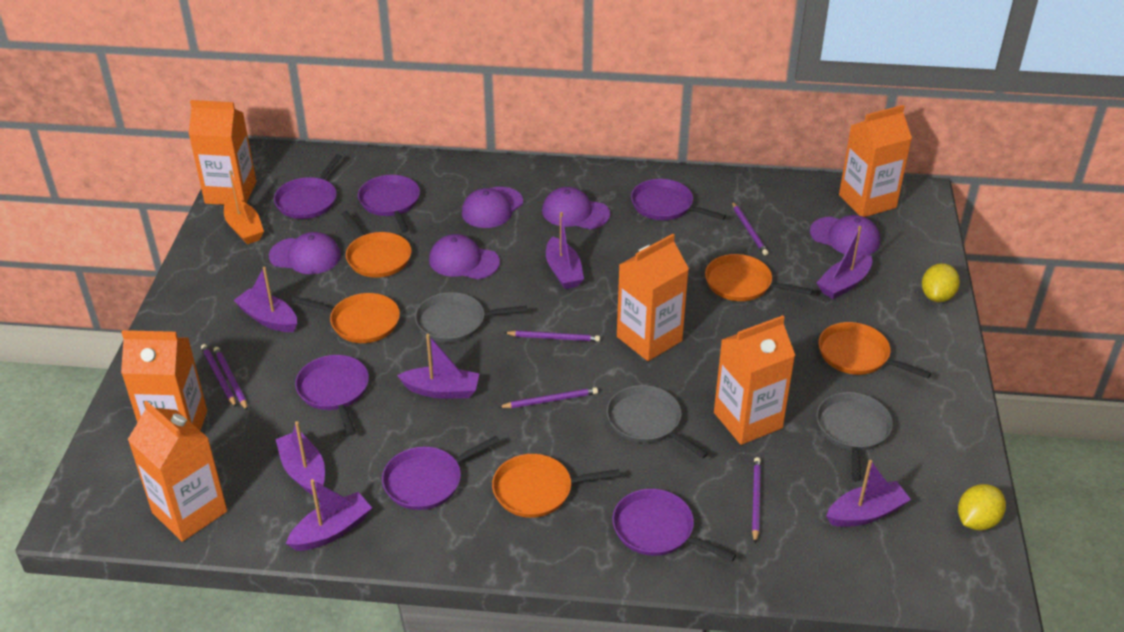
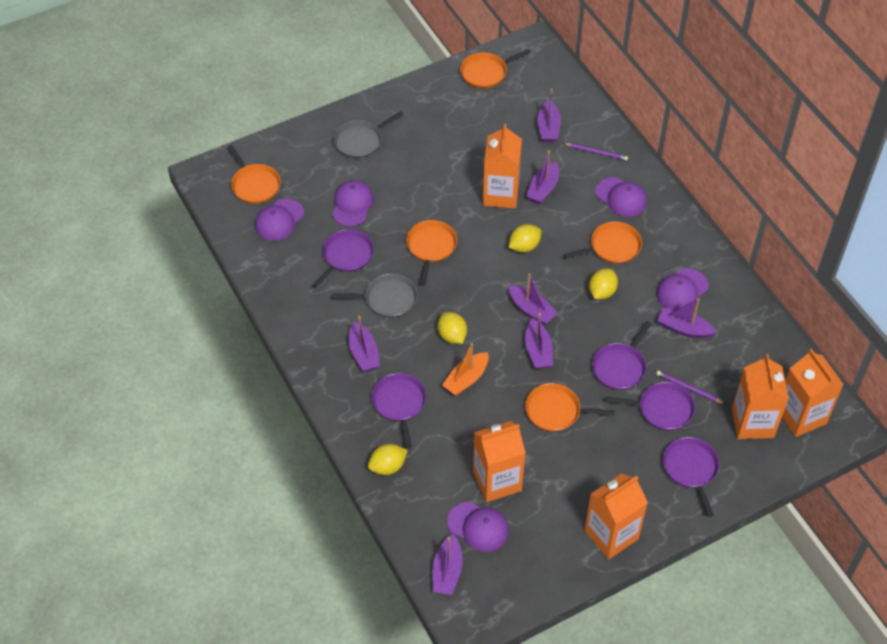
grey pan: [415,292,527,343] [606,385,708,458] [816,392,893,482] = 3 -> [333,111,404,159] [333,274,418,318] = 2
orange carton: [121,330,207,431] [128,400,227,542] [189,100,256,205] [617,234,689,361] [714,315,795,445] [839,105,912,217] = 6 -> [473,421,525,502] [483,124,522,209] [584,473,648,559] [732,354,789,439] [782,349,844,437] = 5
purple pan: [274,154,342,219] [295,355,369,436] [358,175,420,233] [382,436,500,510] [612,489,736,561] [631,179,726,220] = 6 -> [312,229,374,288] [371,373,426,448] [592,321,652,390] [606,382,695,430] [663,437,719,517] = 5
purple pencil: [201,344,236,407] [213,347,248,411] [499,387,598,408] [505,331,600,342] [732,202,768,255] [752,457,761,543] = 6 -> [563,143,628,161] [656,371,725,404] = 2
yellow lemon: [922,263,960,302] [958,484,1006,530] = 2 -> [368,444,408,475] [438,312,467,344] [509,224,541,253] [589,269,618,299] = 4

